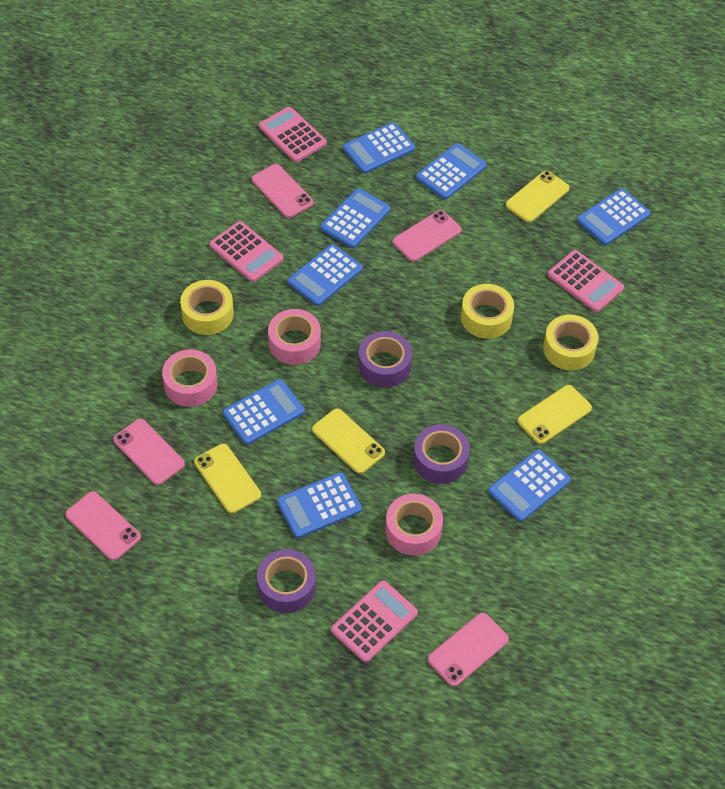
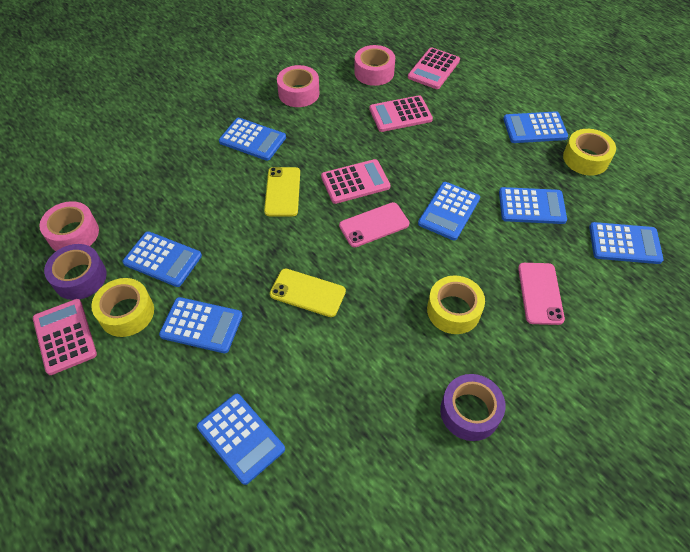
pink phone: [65,491,141,561] [113,419,185,485] [252,164,313,218] [393,210,462,262] [428,613,509,687] = 5 -> [339,202,410,247] [518,263,565,325] = 2
purple tape: [257,549,316,613] [358,331,412,388] [413,424,470,484] = 3 -> [44,244,107,300] [440,374,506,441] = 2
yellow phone: [194,444,261,513] [312,409,385,474] [505,171,570,222] [517,385,592,444] = 4 -> [264,167,300,216] [270,268,346,317] = 2

